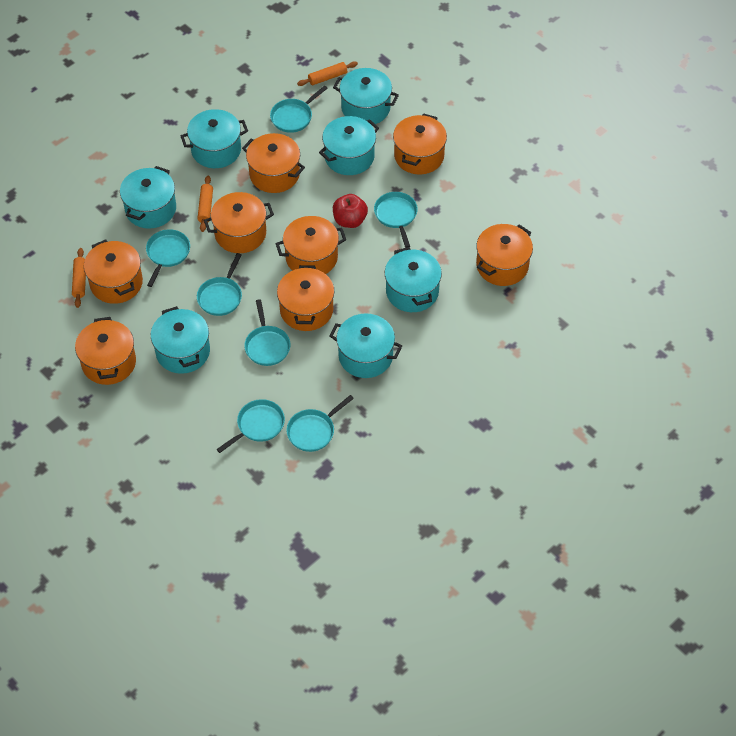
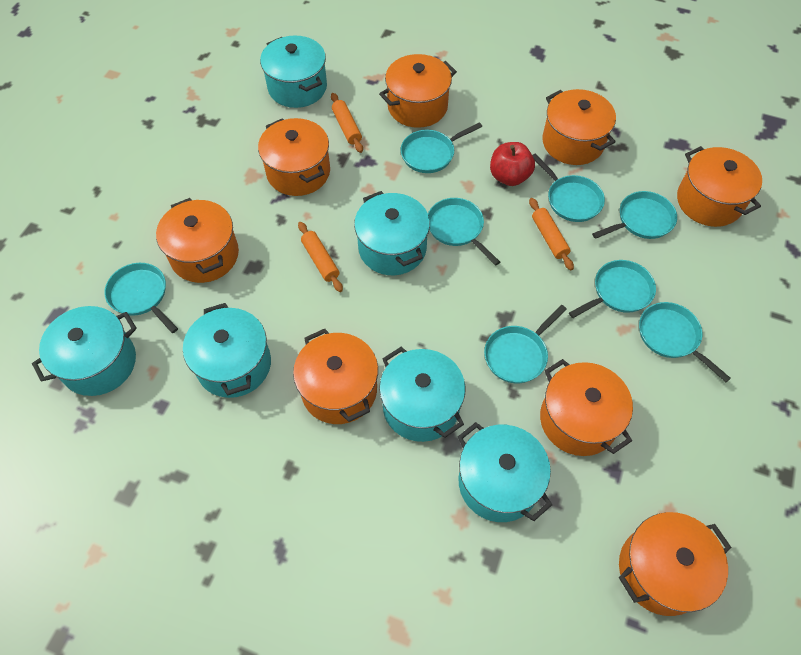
turquoise pan: [146,229,190,287] [197,253,242,316] [217,399,285,453] [244,299,291,366] [270,85,328,133] [286,395,354,452] [374,192,418,248] = 7 -> [104,263,178,333] [401,122,482,173] [428,198,500,266] [484,305,567,383] [533,154,605,222] [569,260,656,318] [592,191,677,239] [639,302,731,382] = 8
turquoise pot: [120,166,176,229] [151,306,210,374] [180,109,248,168] [319,116,379,175] [330,313,402,378] [333,68,399,124] [385,247,442,312] = 7 -> [32,306,137,396] [183,303,271,398] [260,36,327,108] [354,191,430,275] [379,347,465,442] [458,422,552,522] = 6

